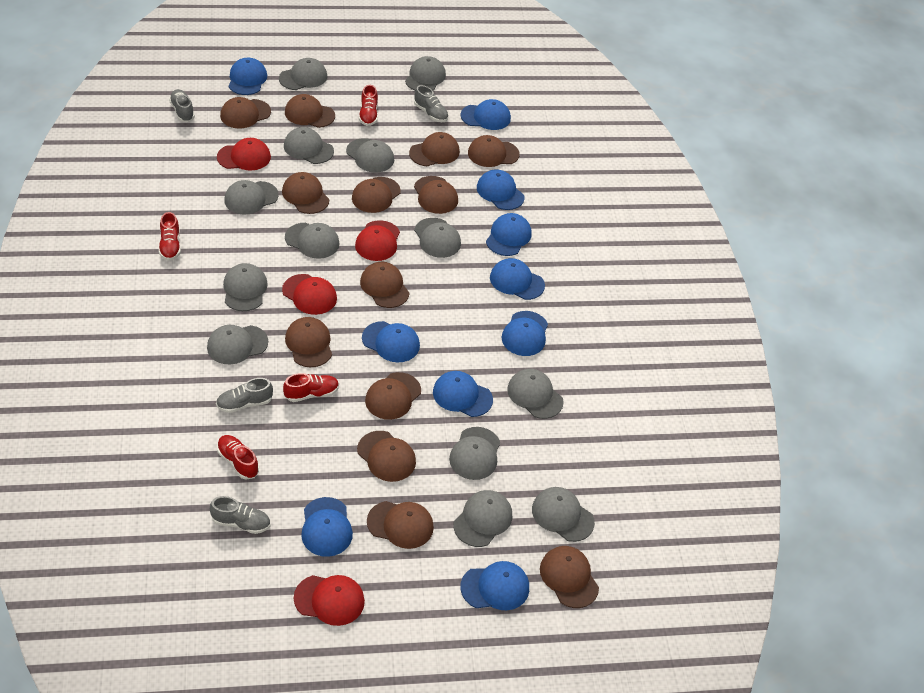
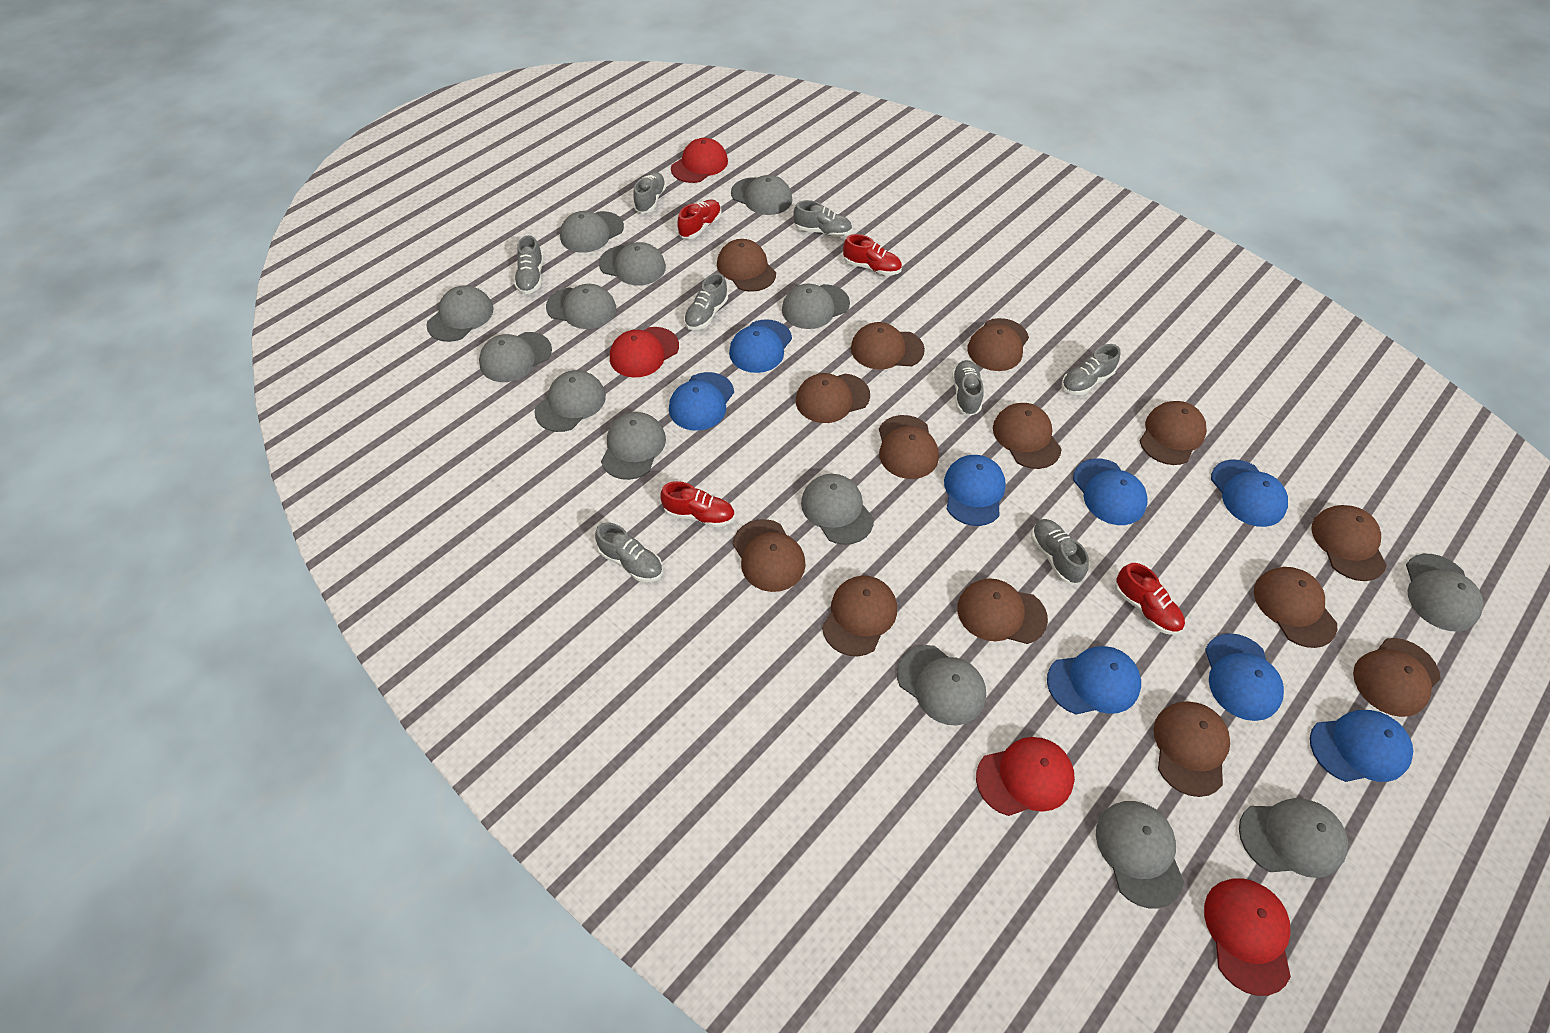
blue cap: [228,58,267,95] [301,497,353,557] [362,321,420,362] [433,371,493,417] [460,561,529,610] [461,99,511,130] [477,169,525,210] [486,213,531,256] [490,258,545,300] [501,311,548,356] = 10 -> [669,372,734,431] [729,319,792,373] [944,455,1006,526] [1047,646,1141,715] [1073,458,1148,525] [1205,633,1284,721] [1211,459,1288,527] [1310,710,1413,782] = 8
brown cap: [220,97,271,129] [282,172,329,214] [285,94,335,128] [285,317,332,367] [352,177,401,213] [357,431,416,482] [360,262,410,308] [365,372,421,420] [367,501,434,549] [409,132,460,166] [414,176,458,214] [468,135,520,167] [540,546,599,608] = 13 -> [717,239,776,292] [733,519,806,592] [796,373,870,423] [822,576,897,656] [851,322,925,370] [879,415,939,479] [957,578,1048,644] [968,318,1029,371] [993,403,1062,469] [1139,401,1207,465] [1154,702,1230,797] [1254,567,1337,648] [1311,505,1387,581] [1353,638,1441,717] = 14
grey cap: [207,325,268,364] [223,263,268,311] [224,180,279,215] [279,58,327,90] [284,127,334,164] [285,223,340,259] [346,138,394,173] [405,56,446,91] [414,218,461,258] [449,427,500,480] [453,490,512,547] [507,369,564,419] [532,487,595,542] = 13 -> [427,285,494,342] [479,332,552,382] [534,370,606,432] [546,284,616,329] [560,211,624,253] [599,242,666,285] [601,412,666,480] [731,175,792,215] [782,284,850,329] [801,474,874,545] [897,645,986,726] [1096,801,1184,908] [1239,798,1348,878] [1406,554,1484,631] = 14
grey shoe: [169,89,195,122] [210,496,270,534] [216,378,273,413] [414,85,449,122] = 4 -> [514,235,543,294] [595,522,663,582] [633,172,666,214] [684,273,728,330] [793,200,852,237] [952,360,983,416] [1031,519,1089,584] [1062,344,1120,395] = 8

